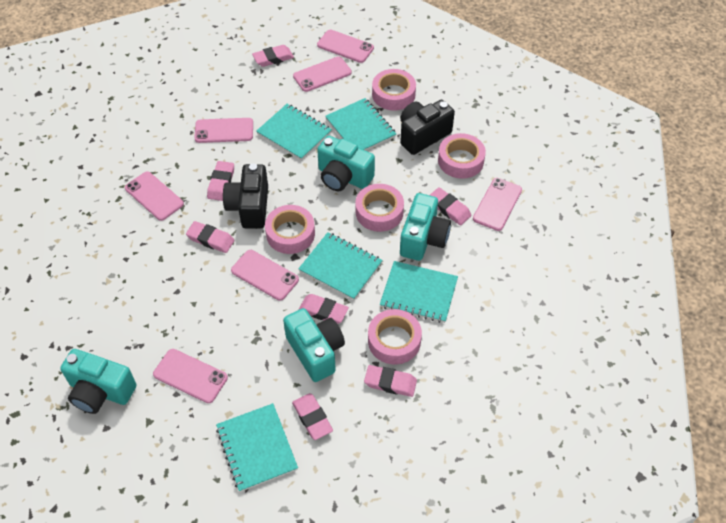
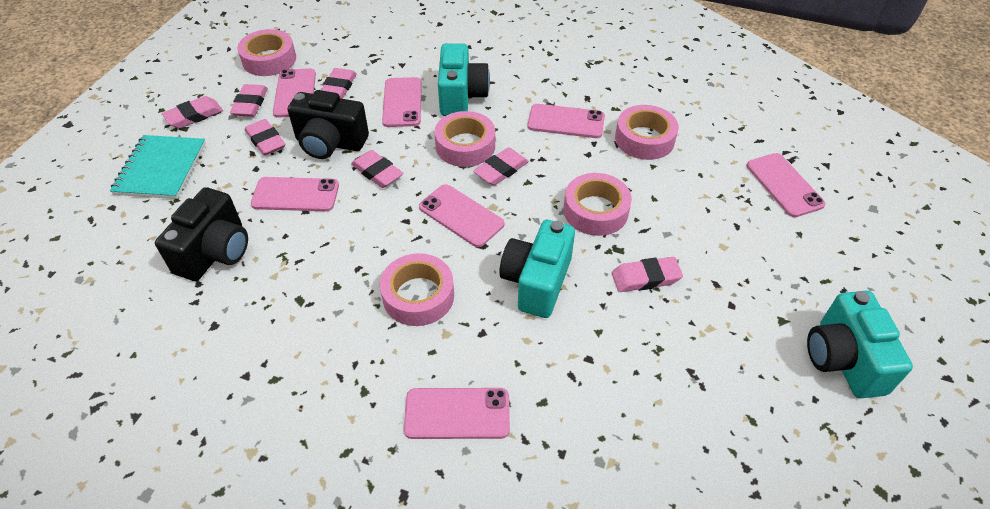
turquoise camera: [60,349,137,414] [283,308,345,382] [317,136,375,191] [400,193,451,261] = 4 -> [438,43,490,116] [499,220,575,318] [807,291,913,398] = 3
turquoise notebook: [216,403,298,492] [256,104,332,160] [298,232,382,300] [325,98,396,151] [380,261,458,323] = 5 -> [110,135,206,199] = 1

